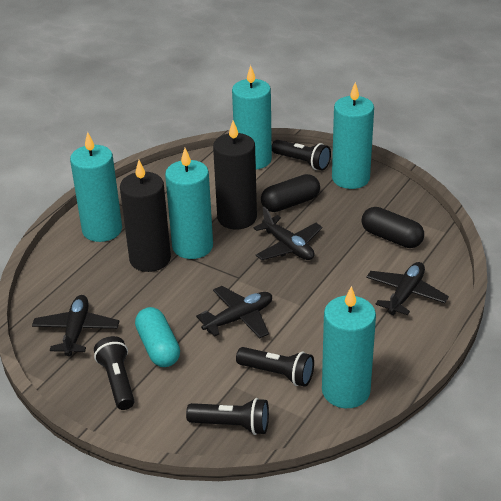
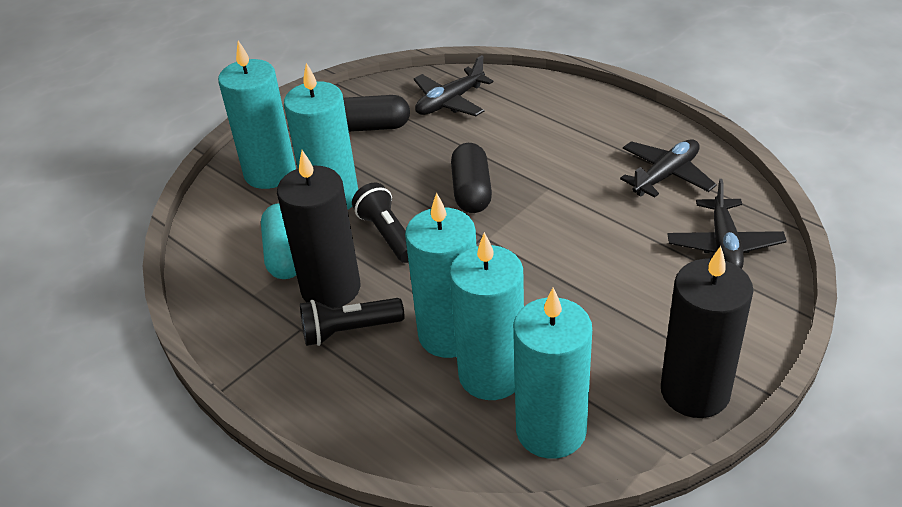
black flashlight: [94,336,134,410] [186,398,269,435] [236,347,314,387] [272,140,331,171] = 4 -> [300,298,404,346] [352,183,409,263] = 2
black plane: [32,295,119,356] [196,286,272,338] [254,207,323,260] [366,262,449,315] = 4 -> [414,55,493,116] [620,139,717,198] [667,179,787,269] = 3

